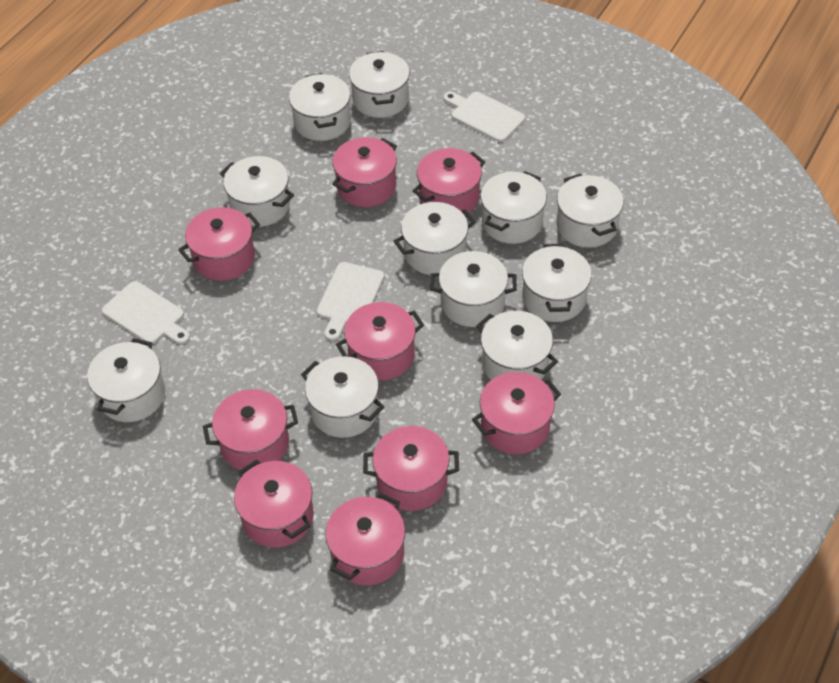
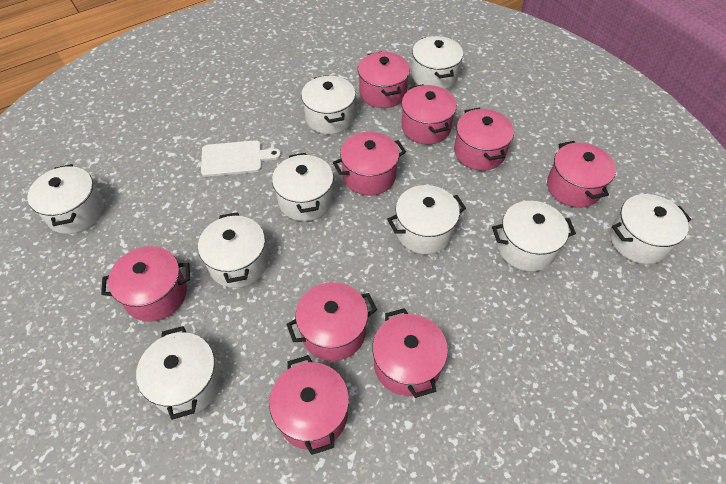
white cutting board: [102,281,190,344] [317,262,384,341] [443,92,525,142] = 3 -> [201,140,281,177] = 1
white pot: [87,338,165,422] [220,156,294,227] [289,73,351,141] [301,356,384,438] [349,51,410,118] [394,202,475,275] [430,251,517,327] [476,311,558,380] [480,171,547,244] [522,244,592,322] [557,174,624,248] = 11 -> [27,164,104,234] [136,326,221,420] [198,212,268,288] [272,153,334,221] [301,75,356,134] [387,185,466,254] [412,36,463,89] [492,201,576,271] [610,194,691,264] = 9

